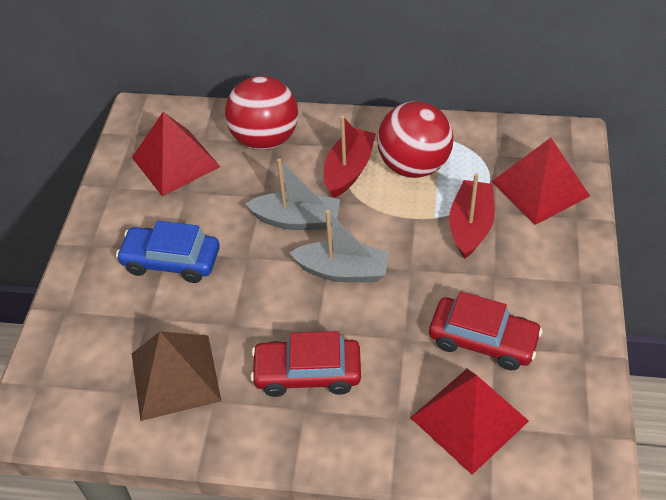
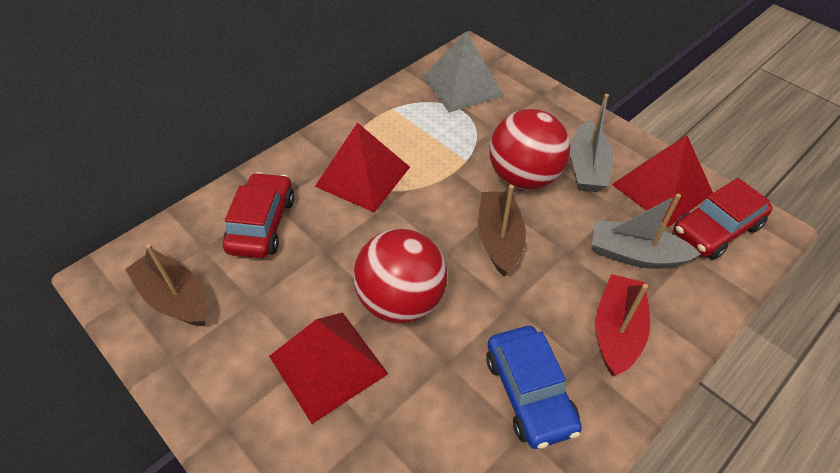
brown boat: none = 0 -> [125,244,207,326] [478,185,526,276] = 2
brown pyramid: [132,331,221,421] = 1 -> none = 0
grey pyramid: none = 0 -> [423,31,504,113] = 1
red boat: [324,116,376,198] [449,173,495,259] = 2 -> [596,274,650,376] = 1

